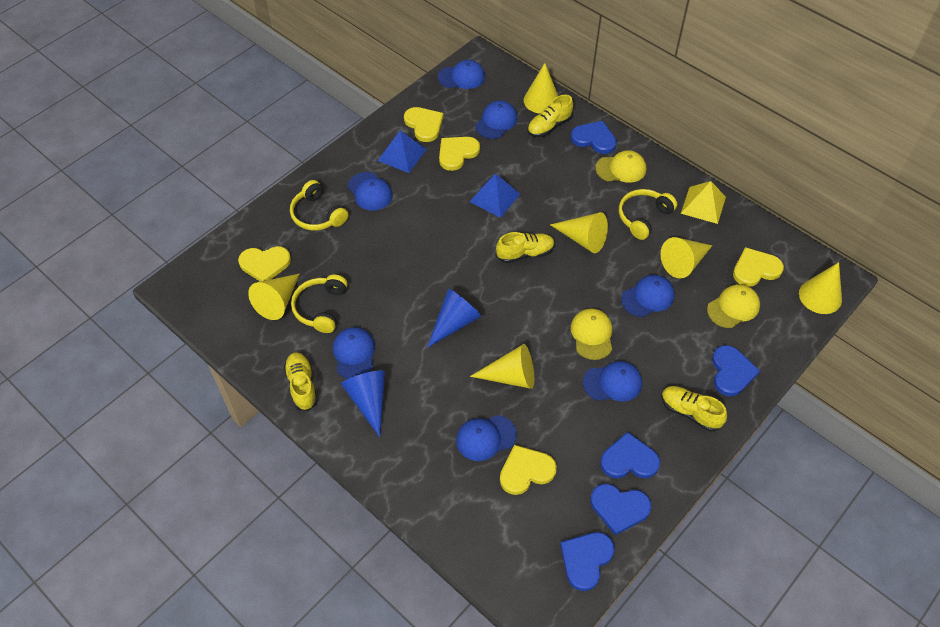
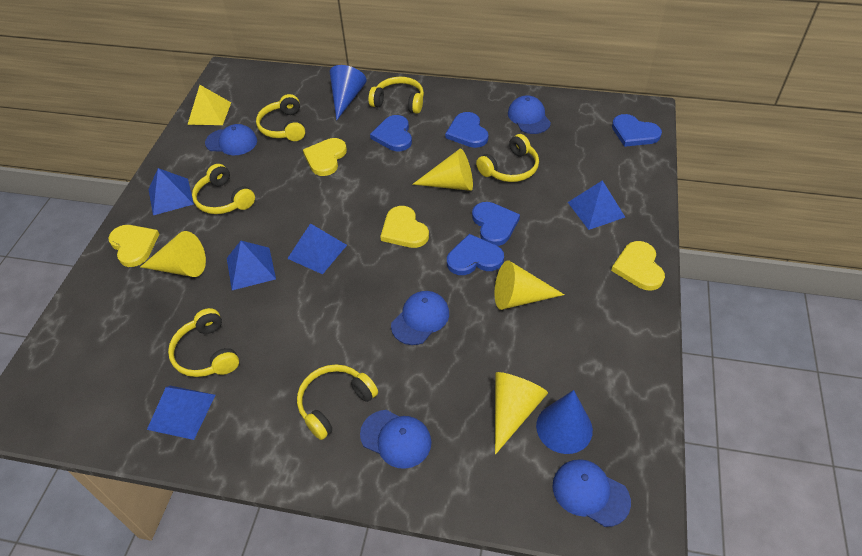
blue cap: [333,327,375,379] [348,172,393,211] [438,60,485,89] [456,415,517,461] [475,101,518,139] [583,361,642,401] [621,275,674,317] = 7 -> [205,124,257,155] [360,410,431,469] [391,291,449,345] [508,95,551,134] [553,459,631,527] = 5
blue pyramid: [378,130,427,173] [469,174,520,218] = 2 -> [147,386,215,440] [149,168,194,215] [227,241,276,290] [287,223,347,274] [568,180,625,230] = 5
yellow cap: [571,308,612,360] [595,150,646,183] [707,284,760,328] = 3 -> none = 0
yellow cone: [248,274,300,320] [470,344,534,389] [524,63,558,114] [550,212,608,253] [660,237,712,278] [799,262,842,314] = 6 -> [140,231,206,277] [412,148,473,191] [495,260,565,310] [495,372,548,455] = 4
yellow headphones: [290,180,349,231] [291,274,348,333] [619,189,677,240] = 3 -> [168,308,239,377] [192,164,255,214] [256,94,305,141] [297,365,378,440] [368,77,424,114] [476,134,539,182] = 6
yellow heart: [238,246,291,282] [404,107,444,142] [439,137,480,171] [500,445,557,495] [733,247,784,287] = 5 -> [108,225,160,267] [303,138,347,176] [380,206,429,248] [611,241,665,291] = 4
yellow shoe: [284,352,317,411] [496,232,555,263] [527,95,573,137] [661,386,727,431] = 4 -> none = 0

